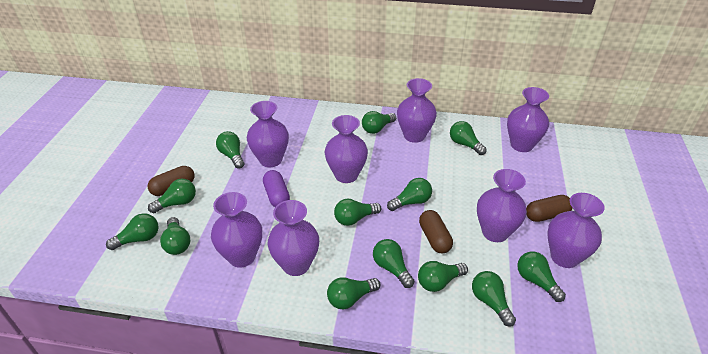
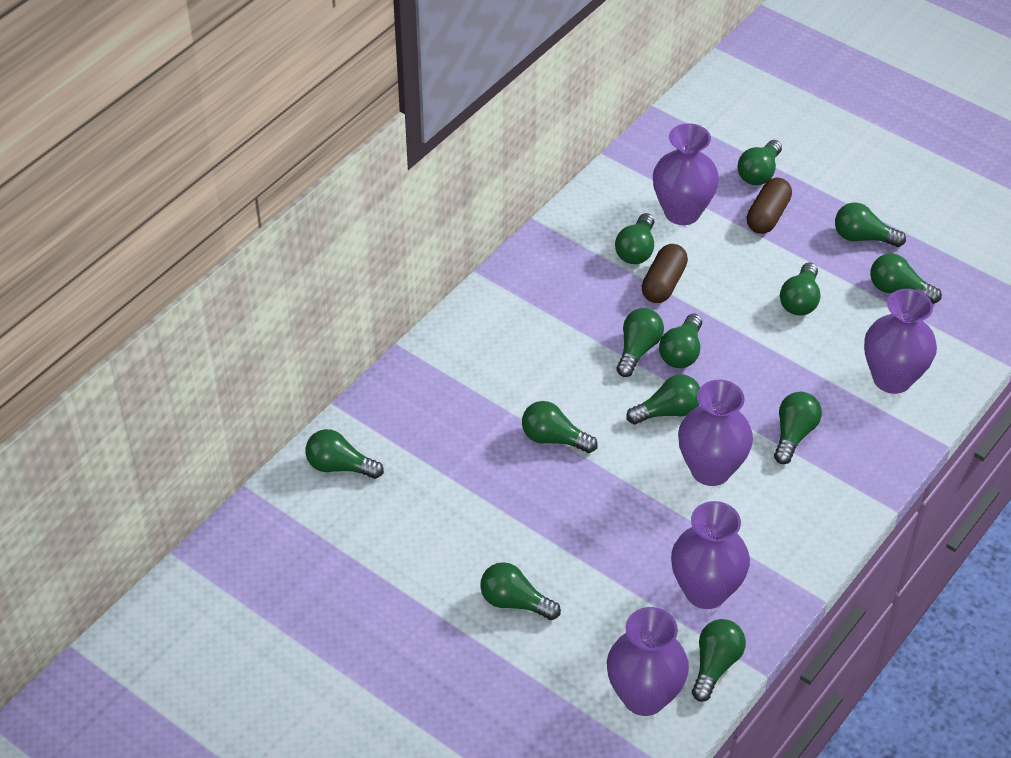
brown capsule: [148,166,195,196] [419,210,453,253] [526,195,572,222] = 3 -> [642,244,688,303] [747,178,792,234] = 2
purple capsule: [263,170,290,207] = 1 -> none = 0
purple vase: [211,192,262,268] [247,101,289,167] [268,200,319,276] [325,115,368,183] [397,78,437,143] [477,169,527,242] [507,87,549,152] [548,193,605,268] = 8 -> [607,607,689,716] [653,123,719,225] [671,501,750,609] [678,380,753,486] [864,289,937,394] = 5

